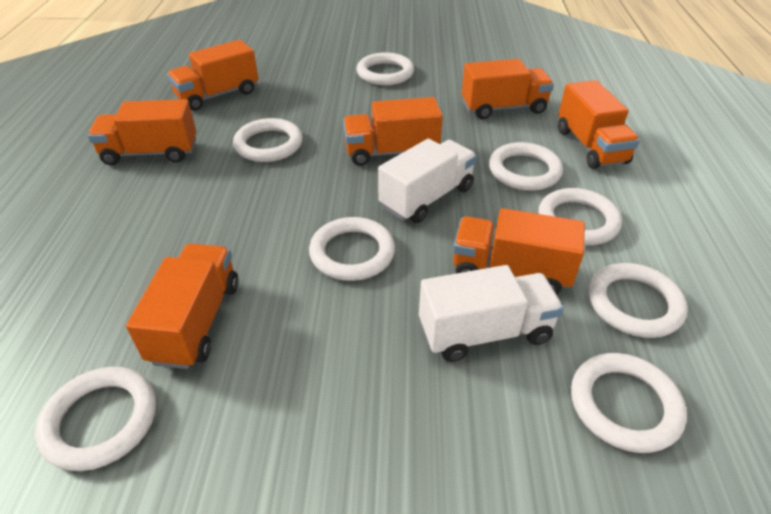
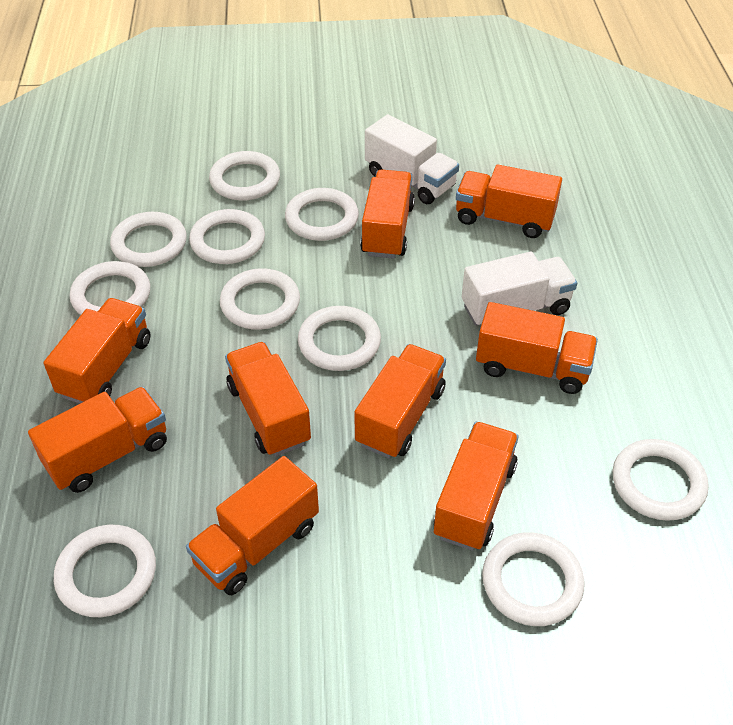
orange truck: [88,99,196,165] [126,244,238,369] [167,40,258,111] [343,97,443,166] [453,208,585,295] [461,59,554,119] [558,80,640,169] = 7 -> [28,387,167,493] [43,298,151,404] [186,456,319,595] [225,342,311,456] [354,344,446,459] [360,169,415,259] [434,422,519,551] [456,165,562,238] [476,302,598,394] = 9
white ring: [35,367,156,471] [233,118,303,162] [309,217,395,281] [357,53,414,85] [489,142,563,191] [539,188,622,245] [571,353,687,453] [588,263,688,338] = 8 -> [54,525,156,617] [70,261,150,315] [110,212,187,267] [189,209,265,264] [209,151,280,201] [220,268,300,330] [285,188,359,241] [298,306,381,371] [482,532,585,626] [613,439,708,521] = 10

